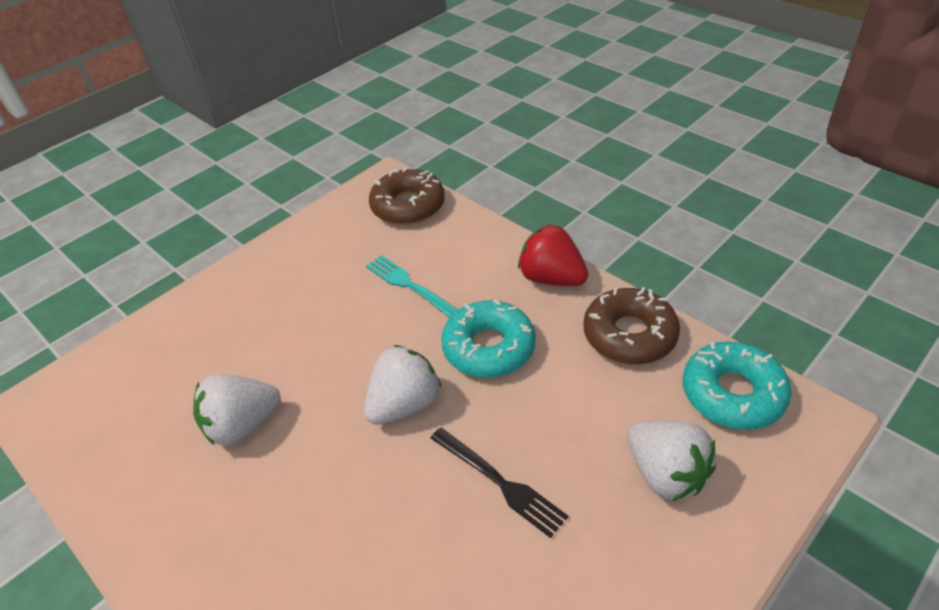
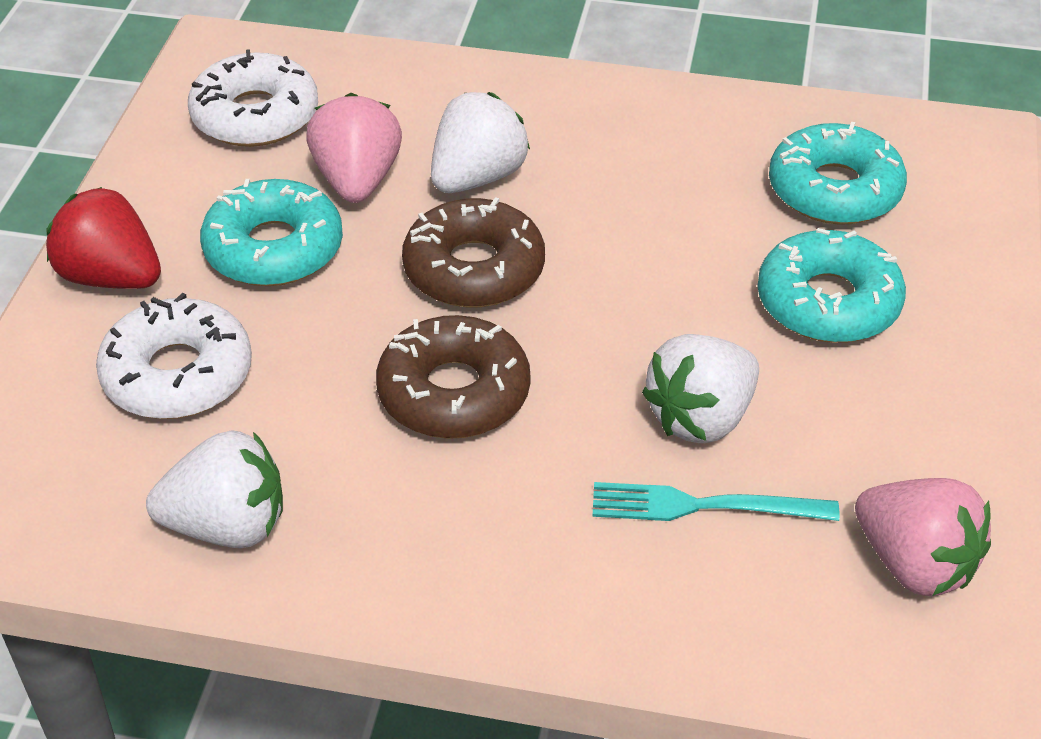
black fork: [431,428,568,538] = 1 -> none = 0
pink strawberry: none = 0 -> [306,93,402,203] [855,478,991,596] = 2
turquoise donut: [441,300,536,378] [683,341,792,430] = 2 -> [200,179,343,286] [757,228,906,343] [769,121,907,225] = 3
white donut: none = 0 -> [96,293,252,419] [188,49,318,147] = 2

